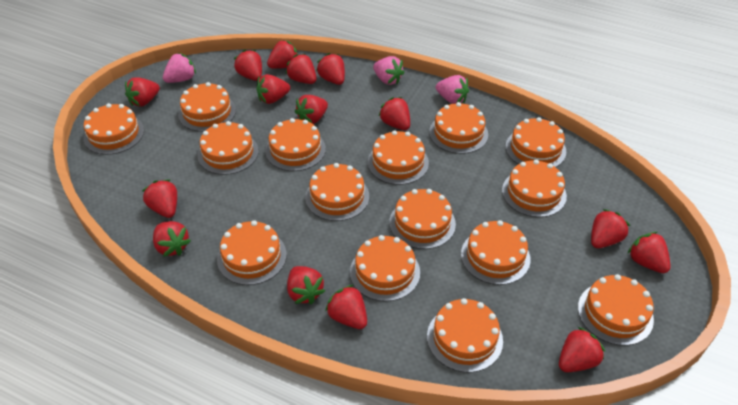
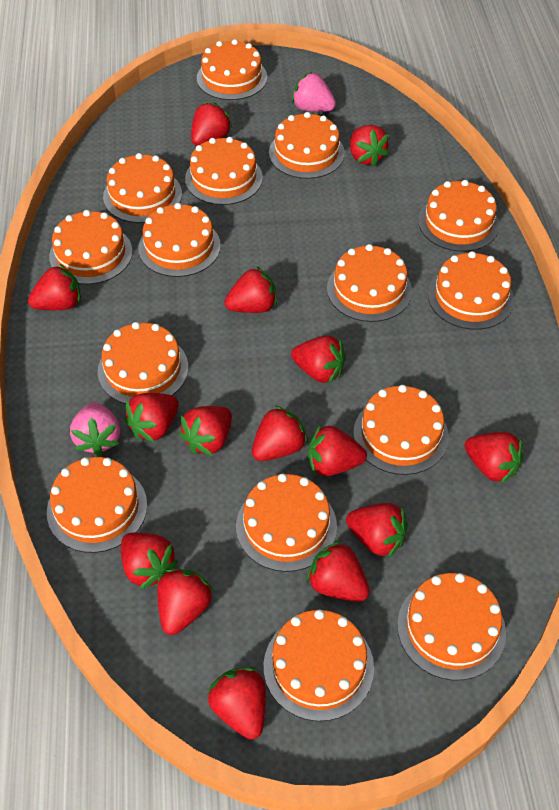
pink strawberry: [163,53,196,83] [373,56,405,85] [436,75,469,104] = 3 -> [70,402,120,456] [292,72,336,112] = 2

